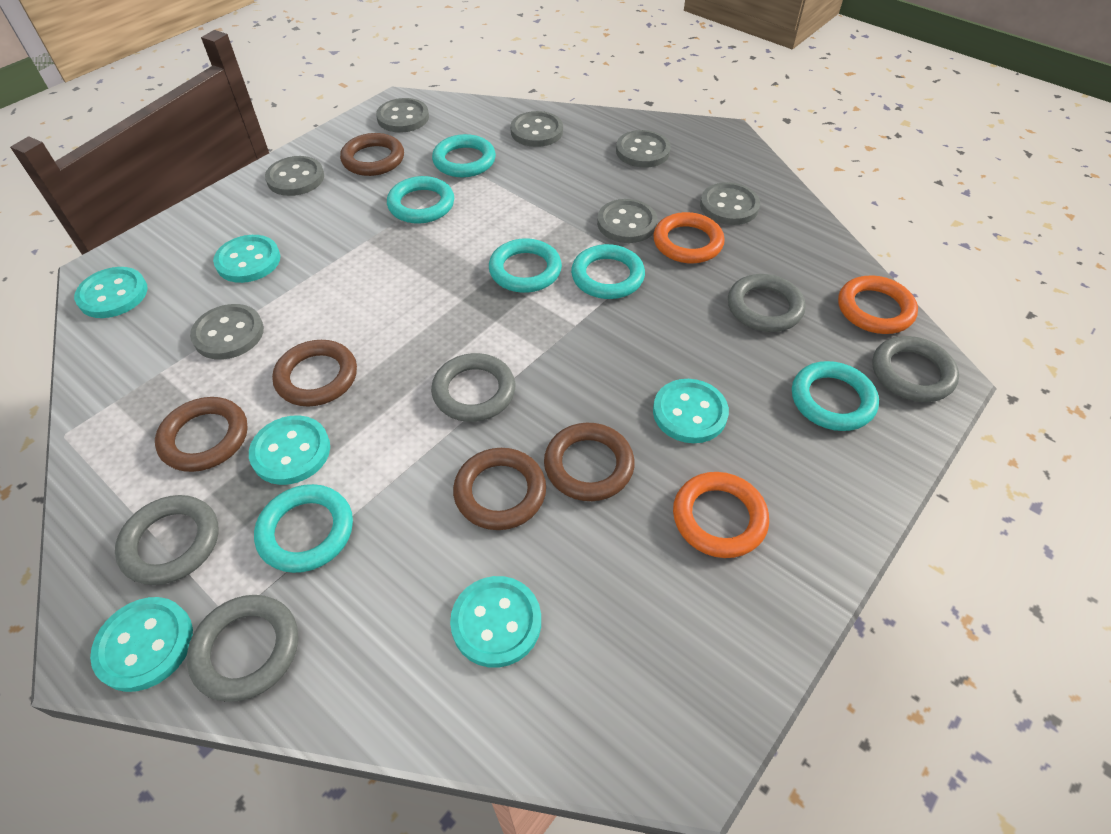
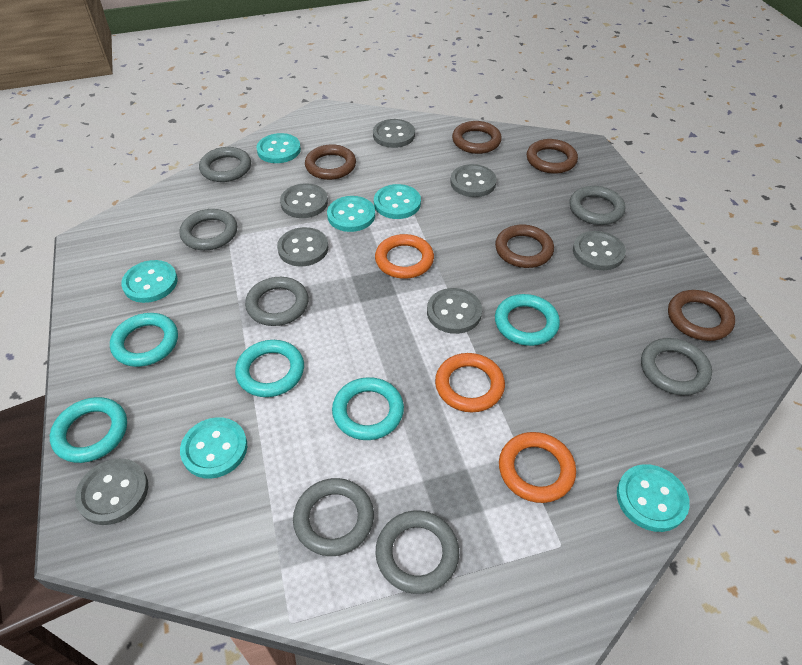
grey ring: [115,495,219,585] [187,595,298,702] [431,353,515,422] [728,274,805,332] [872,336,959,402] = 5 -> [179,209,237,250] [199,147,251,182] [245,277,309,326] [293,478,374,556] [376,511,459,594] [569,186,625,225] [641,338,712,395] = 7
turquoise ring: [254,484,353,573] [387,176,454,224] [432,134,496,177] [489,238,562,293] [571,244,645,299] [792,361,879,431] = 6 -> [50,397,127,463] [110,313,178,367] [235,340,304,397] [332,377,404,440] [495,294,560,346] = 5

